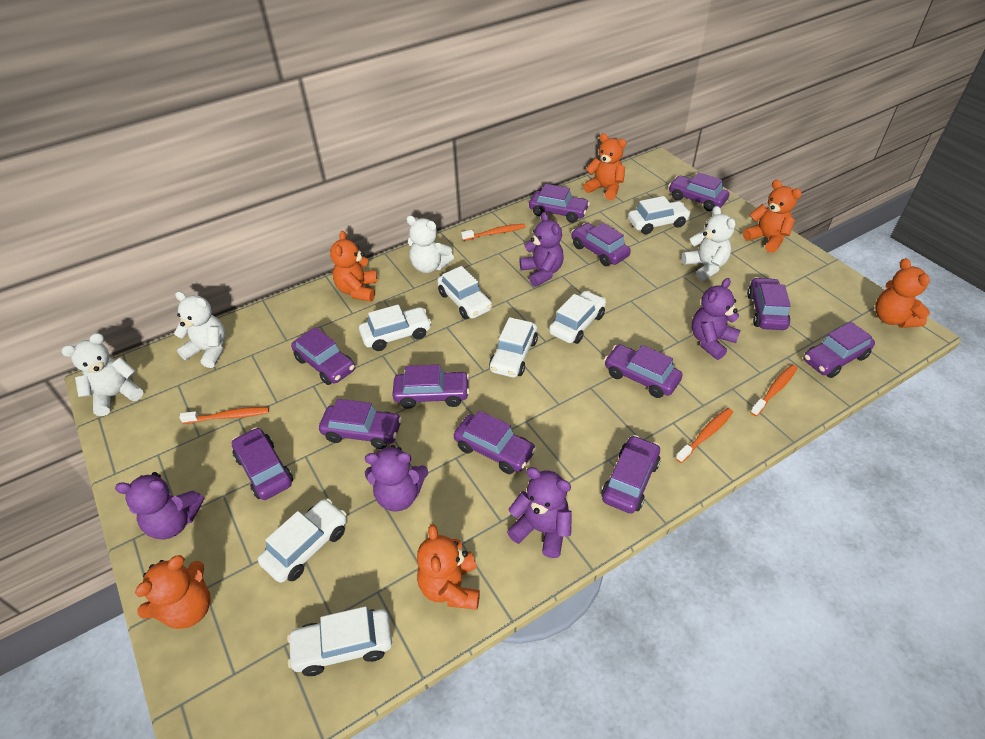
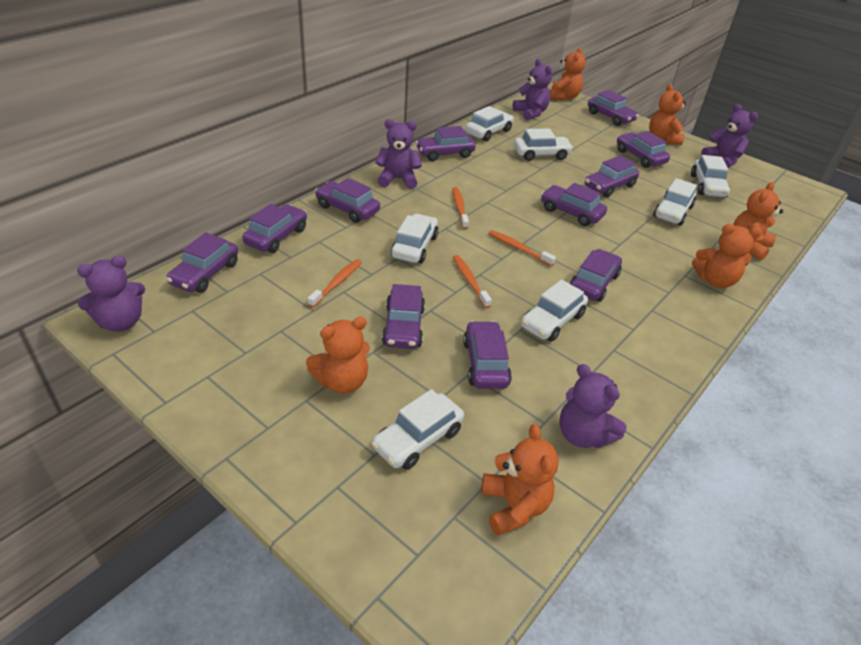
purple car: [232,427,293,500] [291,327,355,385] [319,399,402,449] [392,365,470,409] [454,411,536,474] [529,184,590,223] [571,223,631,266] [601,435,660,514] [604,344,682,398] [669,172,729,211] [747,277,791,330] [803,322,875,378] = 12 -> [166,232,238,293] [242,204,307,253] [315,178,380,223] [382,284,425,349] [416,126,476,161] [463,321,512,389] [541,183,607,226] [570,249,622,302] [585,155,639,197] [588,90,639,126] [617,131,670,168] = 11
white teddy bear: [61,333,143,416] [174,291,226,368] [406,216,454,273] [682,206,736,281] = 4 -> none = 0

